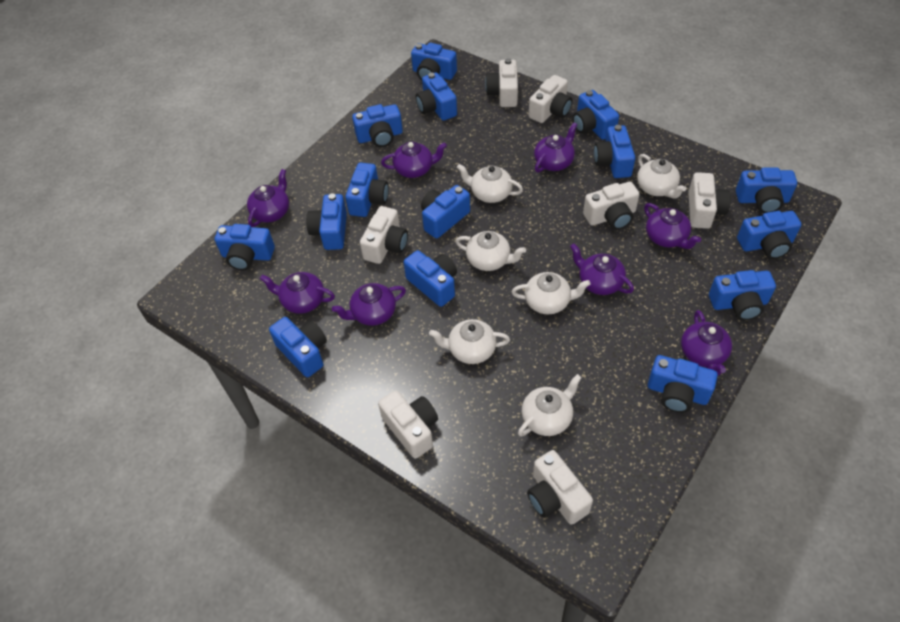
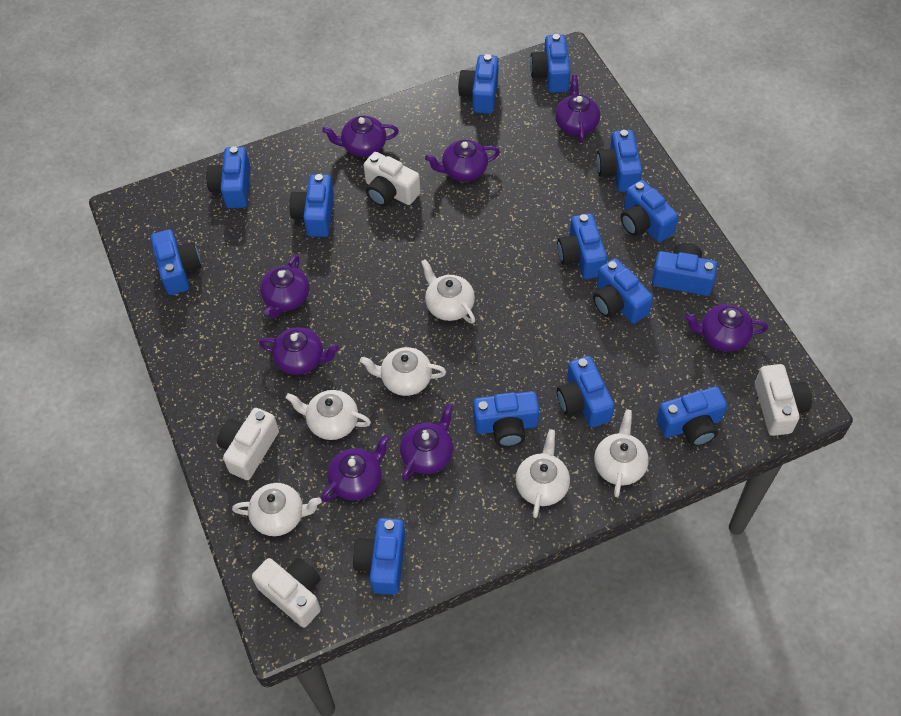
blue camera: [215,224,275,270] [269,317,327,377] [306,193,347,250] [345,163,389,217] [352,104,403,147] [404,250,457,307] [411,43,457,80] [416,72,457,121] [421,185,470,238] [573,90,619,140] [594,125,635,178] [648,355,718,413] [709,270,776,320] [736,167,797,213] [737,211,802,259] = 15 -> [150,229,201,295] [206,146,251,208] [289,174,334,237] [353,518,406,595] [458,54,499,114] [473,391,539,447] [530,34,570,93] [557,213,607,279] [557,356,614,427] [593,258,653,324] [596,130,642,192] [621,180,678,242] [652,243,717,296] [656,386,727,446] = 14
white camera: [360,206,408,264] [378,390,438,459] [485,58,518,107] [527,450,593,525] [529,75,573,123] [583,182,640,230] [688,172,731,229] = 7 -> [217,408,279,480] [252,558,321,628] [363,152,421,206] [755,364,812,436] = 4

